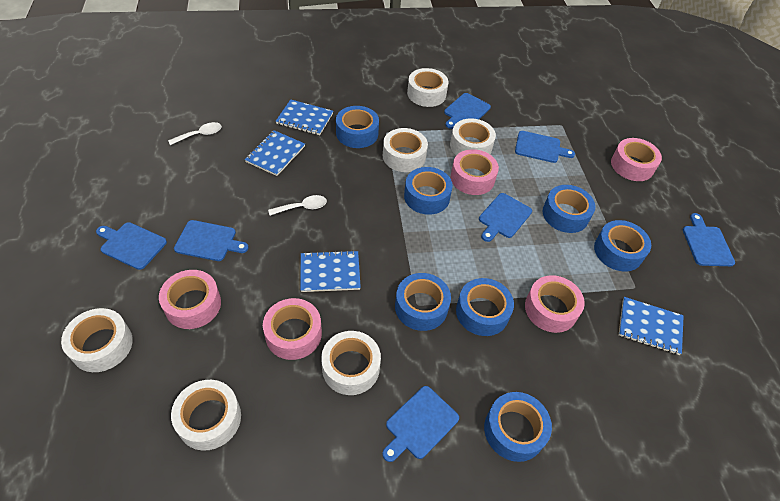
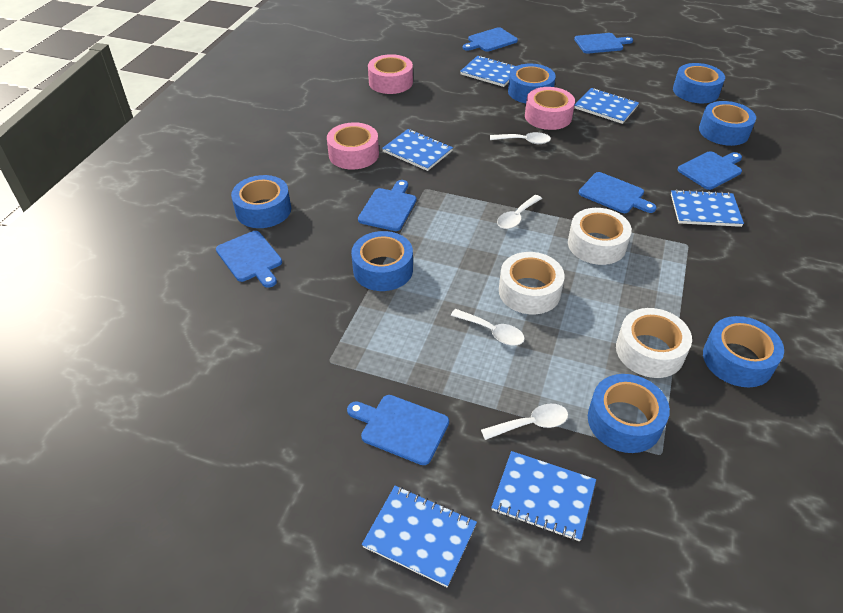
blue notebook: [244,130,305,176] [276,99,333,135] [300,250,361,292] [619,297,684,355] = 4 -> [362,486,477,587] [382,129,453,171] [460,55,517,87] [491,451,596,541] [574,88,639,124] [671,190,744,227] = 6
pink tape: [159,270,221,329] [263,298,322,360] [451,149,499,195] [525,275,585,333] [611,138,662,181] = 5 -> [327,122,379,170] [368,54,413,94] [525,87,575,130] = 3
white spoon: [168,122,222,145] [268,195,327,216] = 2 -> [451,309,525,346] [481,404,568,440] [490,132,551,144] [497,195,542,229] = 4
white tape: [61,308,133,372] [171,380,241,451] [321,331,381,395] [383,128,428,172] [407,68,449,107] [450,118,496,155] = 6 -> [499,252,565,314] [568,208,632,265] [616,308,692,378] = 3

